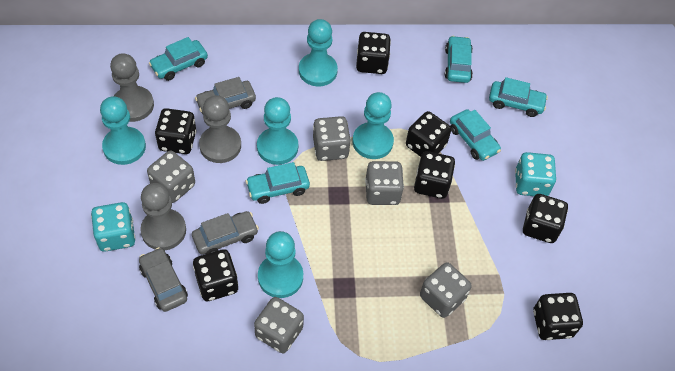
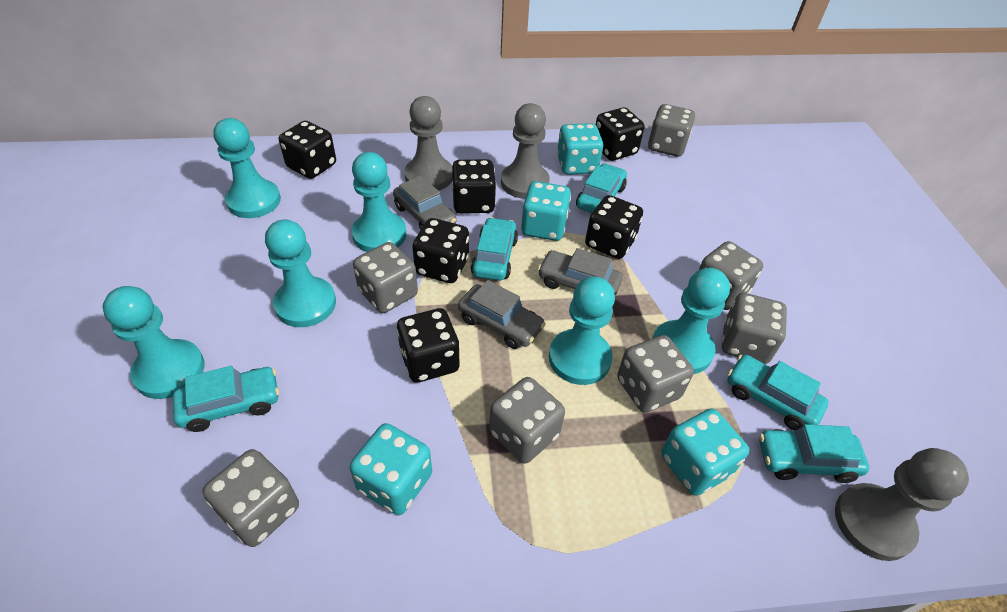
black dice: [155,108,196,154] [193,249,238,301] [356,32,391,74] [406,111,451,157] [414,151,455,199] [523,194,568,243] [533,293,583,340] = 7 -> [279,121,336,179] [397,308,460,383] [412,218,469,283] [452,159,496,214] [585,195,643,259] [596,107,644,161] = 6
grey dice: [147,150,195,203] [254,297,304,353] [313,116,351,161] [365,161,404,205] [420,262,472,318] = 5 -> [203,449,299,547] [353,242,418,313] [489,377,565,464] [617,335,694,413] [648,104,695,157] [699,241,763,310] [722,293,787,364] = 7
turquoise dice: [91,202,136,252] [515,152,556,196] = 2 -> [350,423,432,515] [521,181,571,241] [557,123,603,175] [662,409,749,496] = 4
turquoise pawn: [100,96,146,165] [257,97,298,165] [258,231,303,298] [299,19,338,86] [353,92,394,159] = 5 -> [103,286,204,399] [213,118,281,218] [265,220,336,327] [352,152,407,252] [549,276,615,385] [653,268,730,374] = 6

